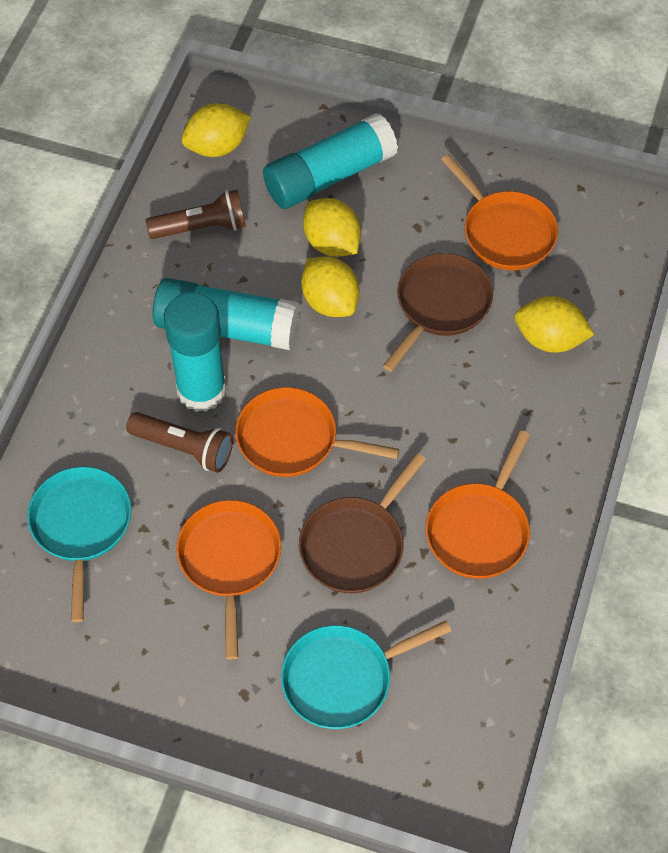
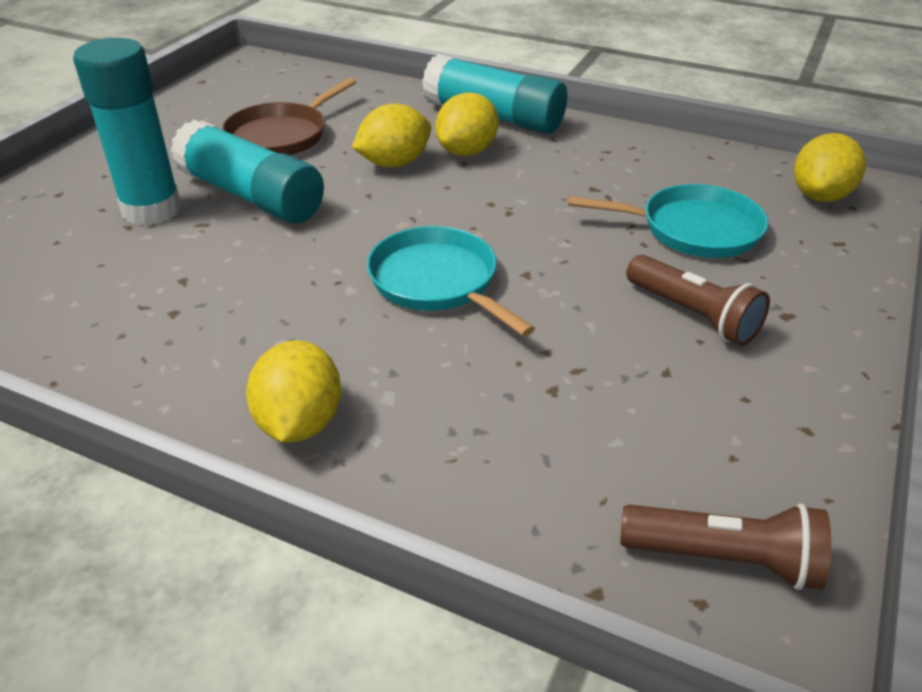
brown pan: [299,453,426,593] [383,253,493,372] = 2 -> [222,78,356,156] = 1
orange pan: [176,500,281,659] [235,387,400,477] [426,430,530,579] [441,154,558,270] = 4 -> none = 0

